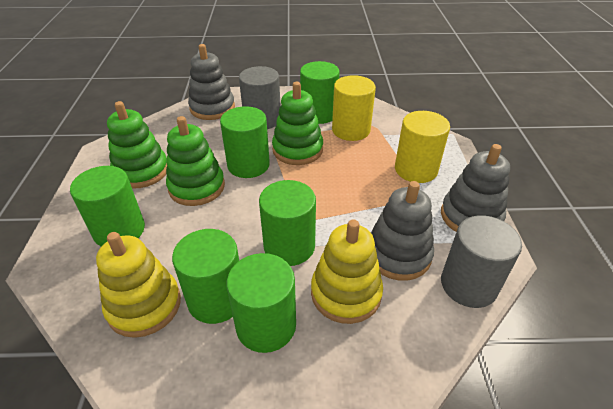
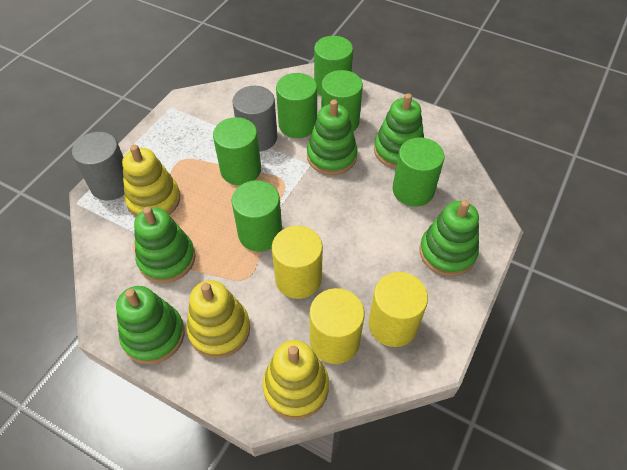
green stacking toy: [107,101,167,189] [166,116,225,206] [272,82,323,165] = 3 -> [116,286,185,364] [134,207,196,283] [307,99,358,175] [374,93,424,168] [419,200,479,276] = 5
grey stacking toy: [188,44,235,120] [371,181,434,281] [441,144,510,232] = 3 -> none = 0
yellow cylinder: [332,75,376,141] [395,111,450,183] = 2 -> [272,226,323,299] [309,288,364,364] [369,272,428,347] = 3
yellow stacking toy: [96,232,181,338] [311,219,383,324] = 2 -> [122,145,180,217] [186,280,250,358] [262,340,329,419] = 3

